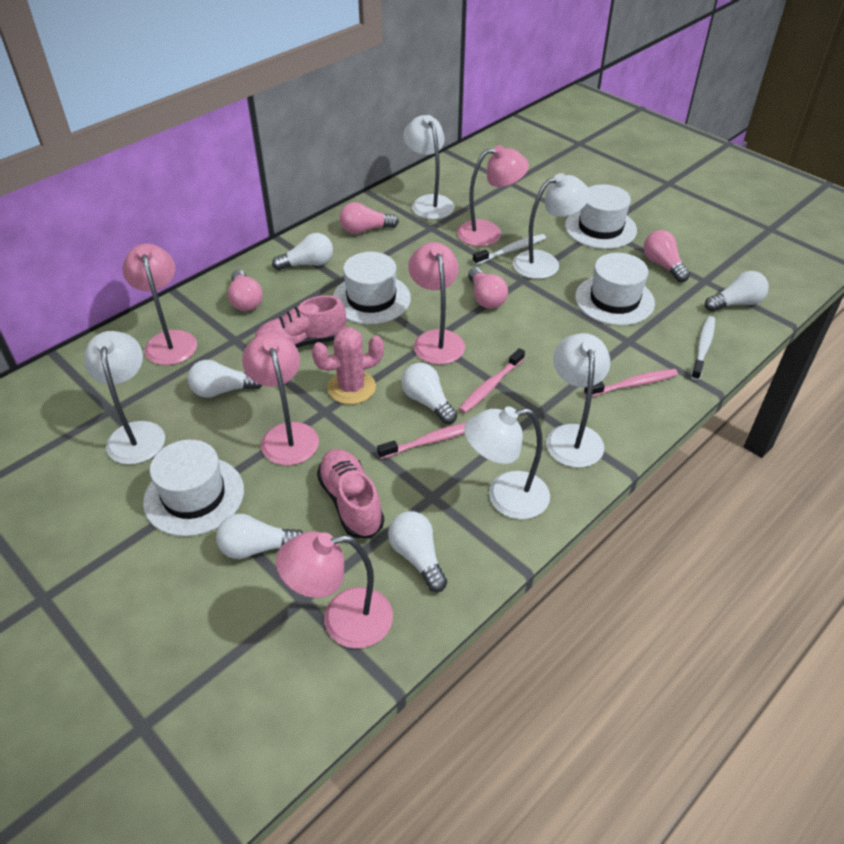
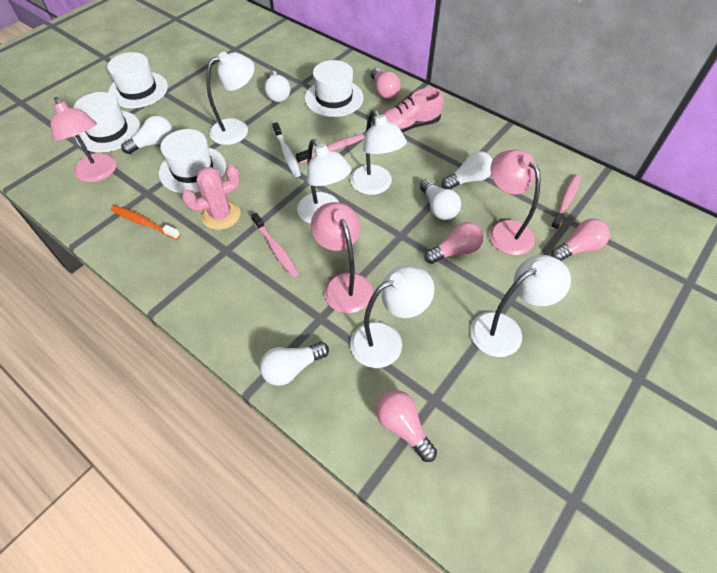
orange toothbrush: none = 0 -> [111,205,180,240] = 1
pink lamp: [122,244,197,365] [242,333,319,465] [276,531,393,648] [408,242,465,365] [457,145,529,246] = 5 -> [51,97,117,182] [311,202,373,313] [489,150,541,255] = 3
pink shoe: [254,295,346,348] [317,449,384,538] = 2 -> [382,88,444,133] = 1
white light bulb: [188,360,262,398] [216,514,303,559] [272,233,333,270] [388,511,447,592] [401,363,457,424] [705,271,769,312] = 6 -> [121,115,173,154] [260,342,329,386] [264,71,290,102] [420,179,461,220] [442,151,493,189] = 5
white toothbrush: [473,234,546,265] [691,316,715,380] = 2 -> [272,122,301,177] = 1

